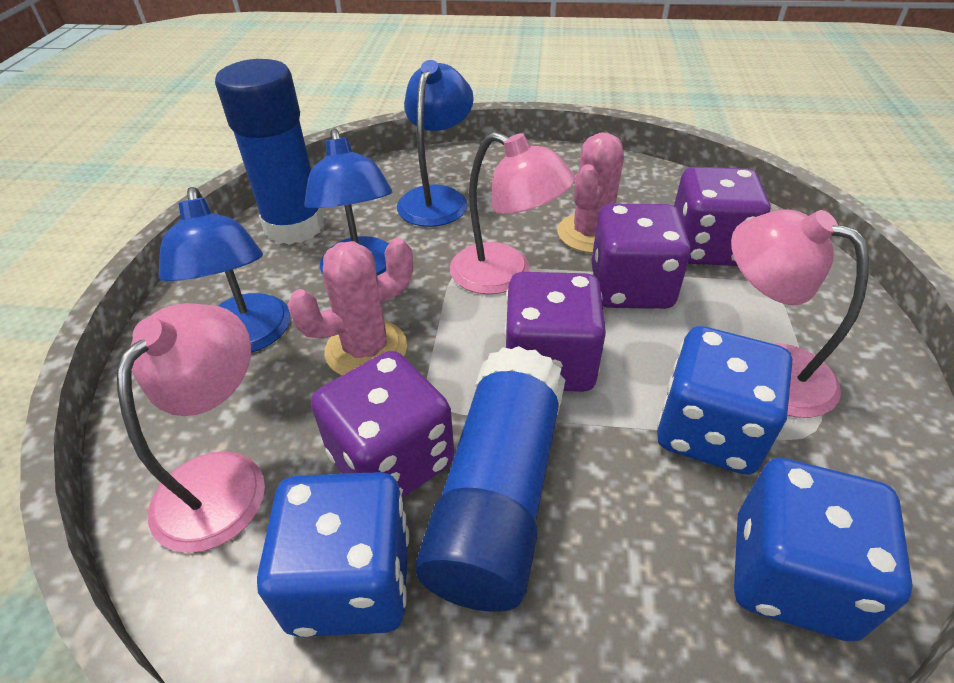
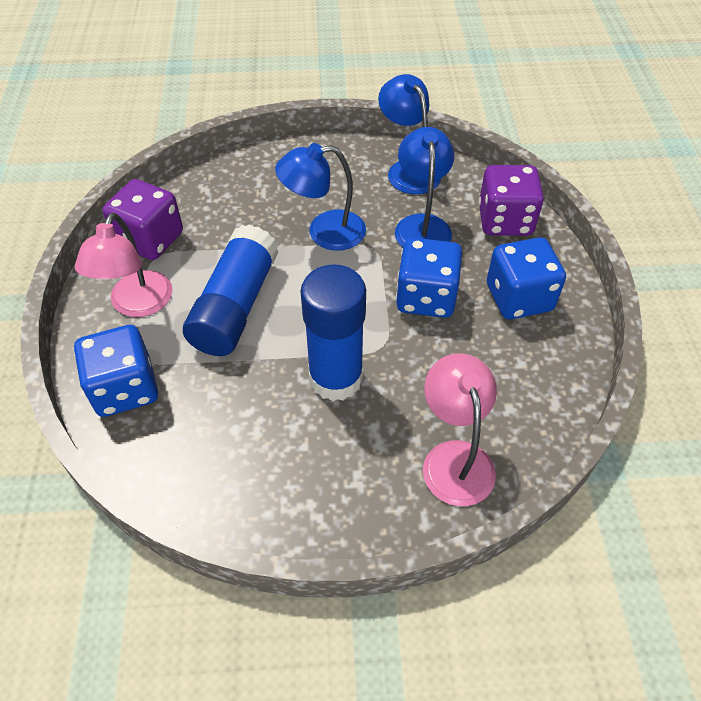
pink cactus: [287,238,413,376] [557,132,624,253] = 2 -> none = 0
pink lamp: [117,303,265,553] [450,132,576,294] [731,210,869,418] = 3 -> [75,213,173,317] [423,353,497,506] = 2
purple dice: [311,351,454,498] [505,272,606,392] [591,204,691,309] [674,167,770,266] = 4 -> [103,179,183,260] [479,165,544,236] = 2

